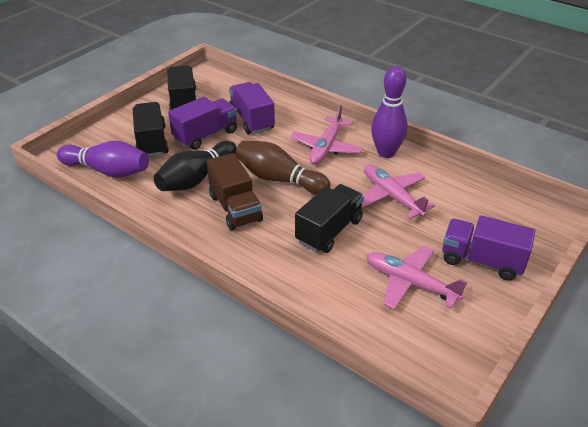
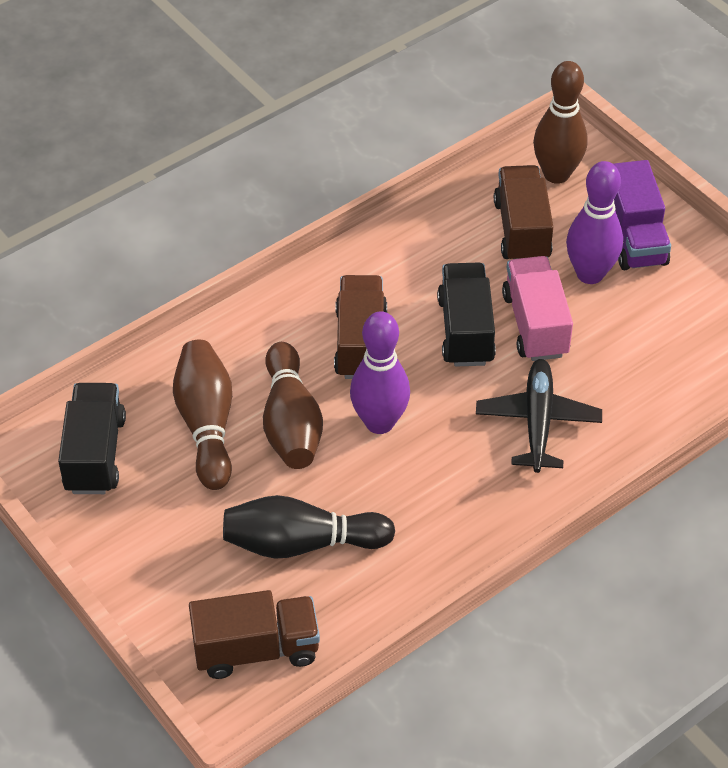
black plane: none = 0 -> [476,359,602,473] = 1
black truck: [133,102,169,157] [167,65,196,110] [295,184,364,253] = 3 -> [58,383,126,494] [437,263,496,367] = 2
brown bowling pin: [235,141,330,195] = 1 -> [173,340,232,490] [263,342,323,469] [533,61,587,184] = 3
brown truck: [207,153,263,230] = 1 -> [189,590,320,679] [334,275,387,379] [494,165,553,259] = 3
pink plane: [290,105,363,165] [362,165,435,219] [366,246,467,309] = 3 -> none = 0
pink truck: none = 0 -> [502,256,573,361] = 1
purple truck: [168,97,237,150] [229,82,275,134] [442,215,535,281] = 3 -> [614,160,671,270] = 1

